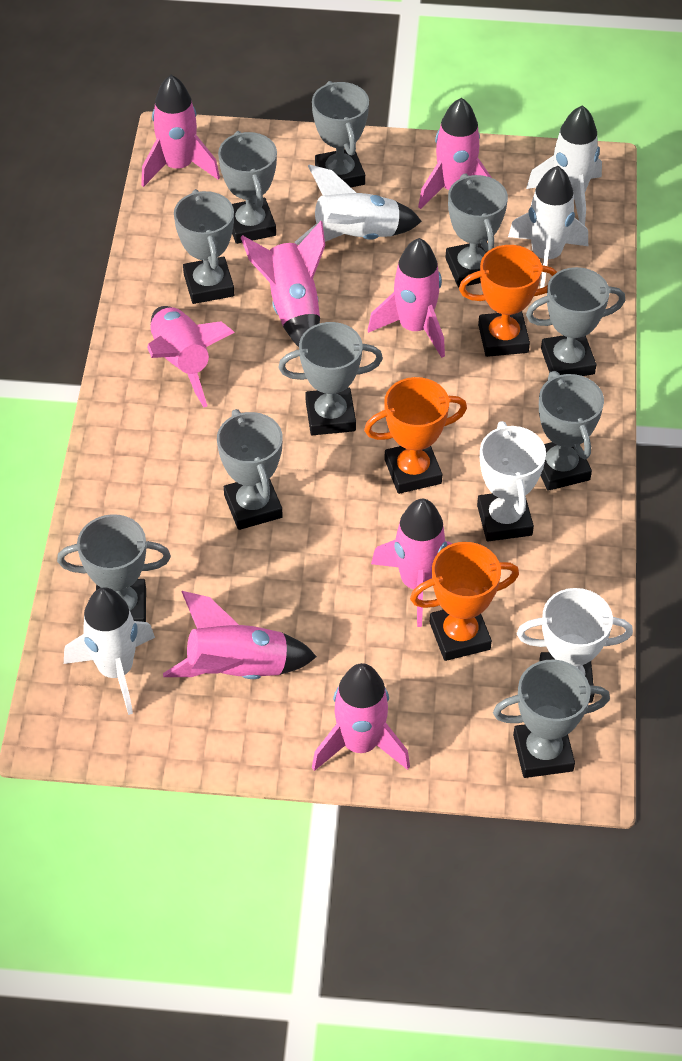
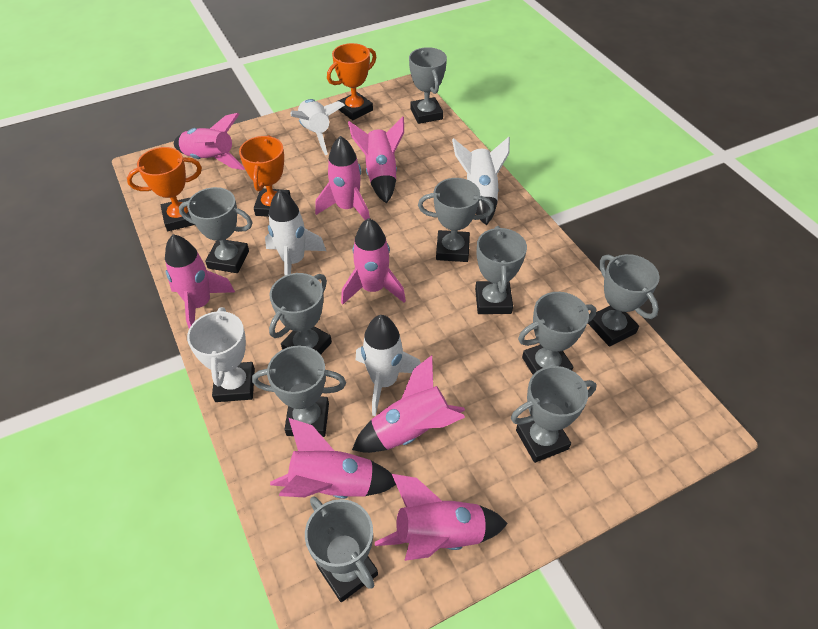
white trophy: [477,421,546,541] [517,588,633,703] = 2 -> [187,307,255,402] = 1

